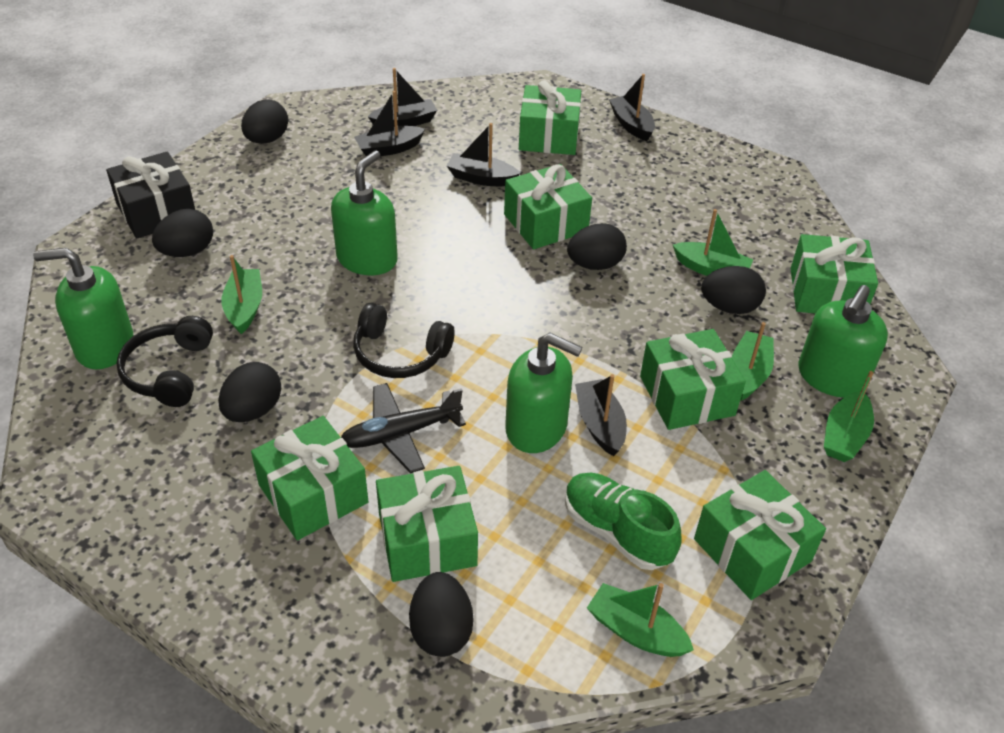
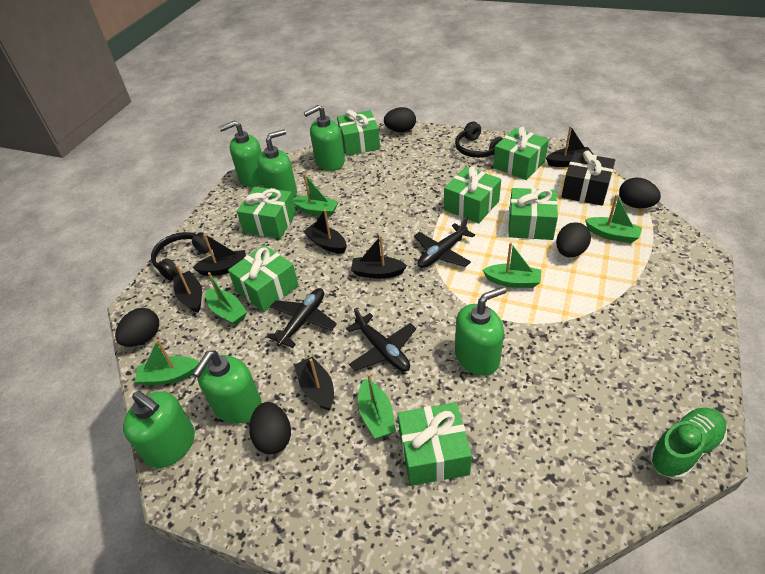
black boat: [354,91,425,156] [368,68,437,126] [447,123,520,186] [575,374,627,456] [609,74,655,141] = 5 -> [173,265,202,313] [192,234,246,276] [294,357,334,411] [303,209,347,253] [351,235,407,279] [546,126,594,167] = 6
black egg: [152,209,213,257] [218,362,281,422] [241,99,288,144] [409,572,473,657] [567,223,627,270] [701,266,766,314] = 6 -> [115,308,159,347] [249,402,291,454] [384,107,416,132] [556,222,591,257] [619,177,661,208] = 5
black plane: [341,383,466,473] = 1 -> [267,288,337,348] [346,308,416,372] [414,217,475,268] = 3
green boat: [221,255,262,334] [587,583,694,657] [673,209,753,276] [732,322,774,401] [824,371,874,462] = 5 -> [135,339,199,385] [205,272,247,325] [293,173,338,217] [358,373,396,438] [483,242,541,288] [585,194,642,243] = 6
green soap dispenser: [33,248,133,369] [331,150,398,275] [505,333,582,453] [798,285,888,398] = 4 -> [123,391,195,468] [193,350,262,424] [219,121,263,187] [257,129,297,198] [304,105,345,171] [455,286,506,376] = 6

